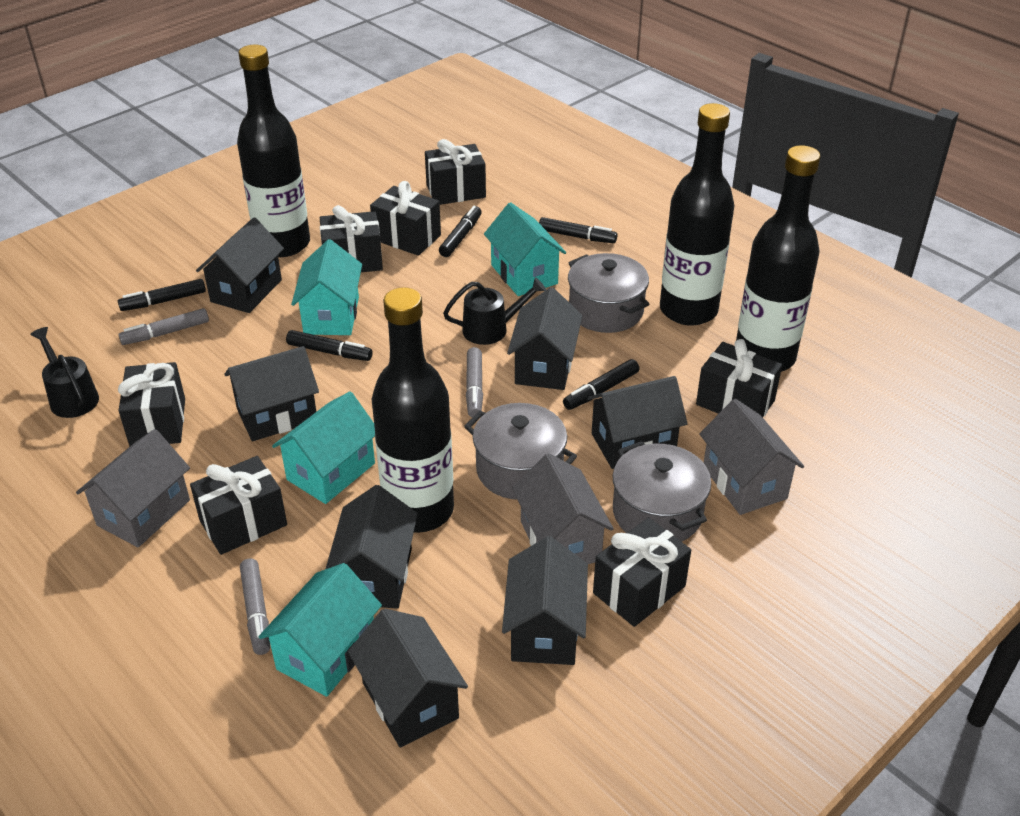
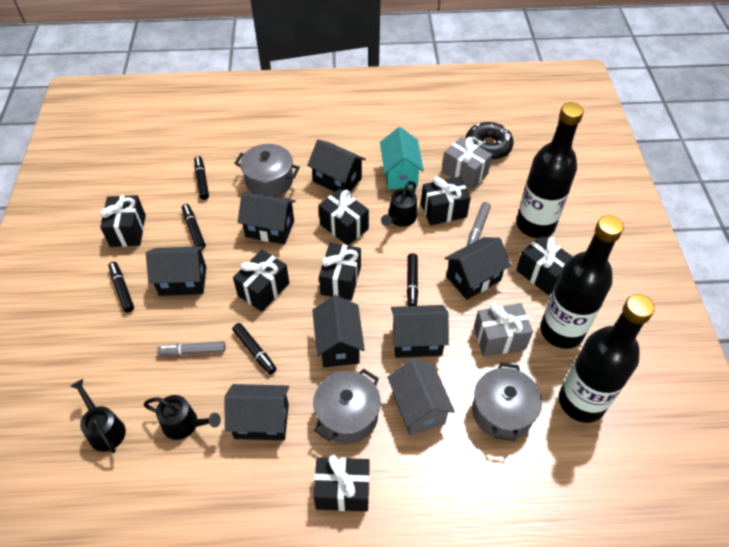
black bottle: [237,45,310,257] [372,287,454,533] [660,103,734,326] [736,145,820,372] = 4 -> [516,102,584,238] [540,215,624,349] [559,294,655,423] = 3
black donut: none = 0 -> [465,122,514,160] = 1
black watering can: [30,327,99,418] [443,277,546,345] = 2 -> [70,379,126,453] [143,395,221,440] [381,181,417,227] = 3
grey gift: none = 0 -> [442,137,492,190] [474,303,533,357] = 2
grey house: [76,429,190,547] [512,453,614,564] [699,399,804,515] = 3 -> [387,358,455,436] = 1
grey marker: [119,308,209,345] [240,559,270,655] [466,347,483,418] = 3 -> [157,341,225,356] [467,202,491,246] = 2
turquoise house: [259,563,382,697] [272,391,375,504] [291,239,362,335] [484,202,566,296] = 4 -> [380,127,424,189] = 1

